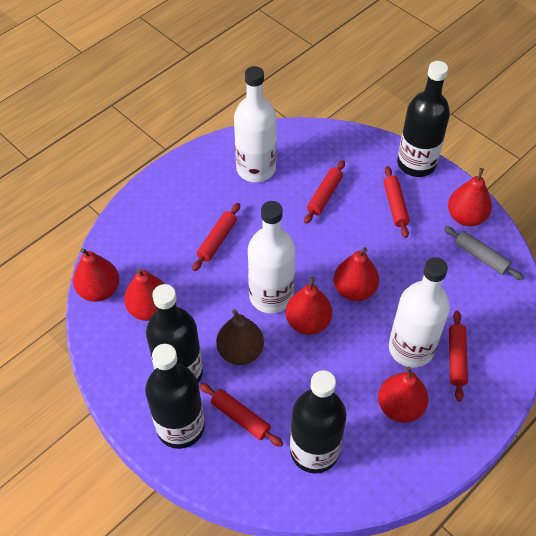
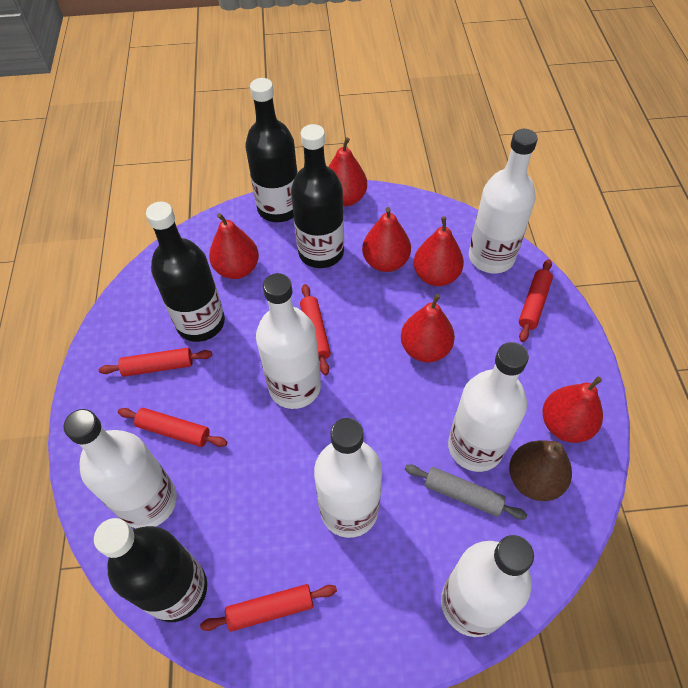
white bottle: [234,66,277,182] [248,201,295,314] [389,257,450,368] = 3 -> [64,409,177,528] [256,273,321,409] [314,418,382,538] [441,535,534,637] [448,342,529,472] [469,129,538,273] = 6

